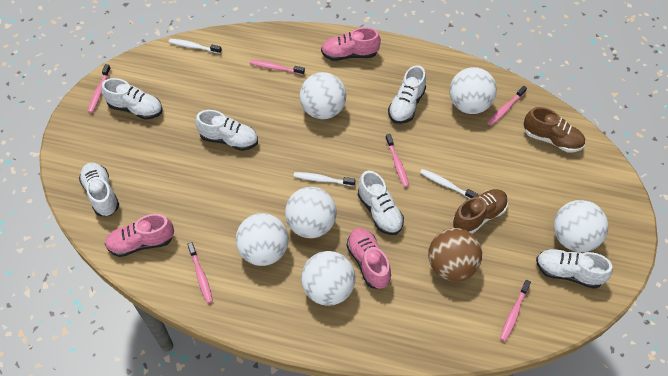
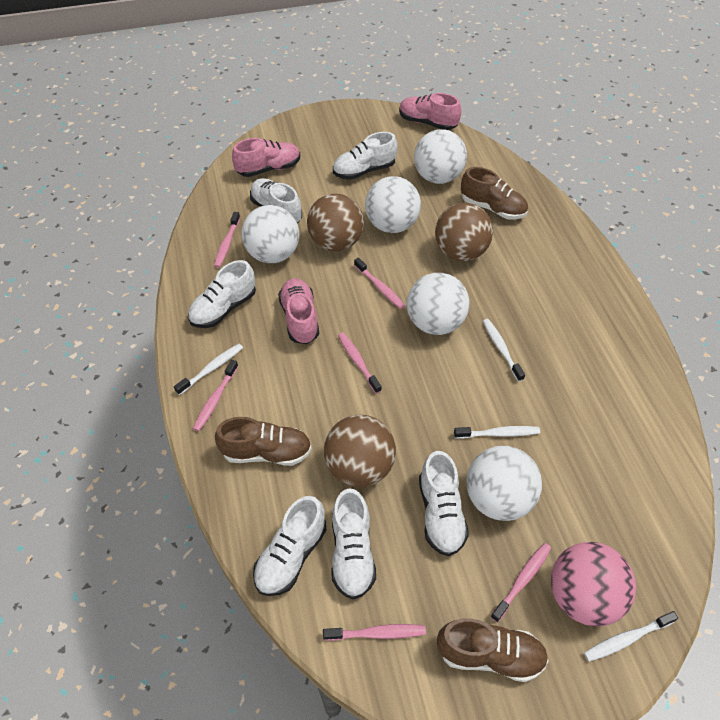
brown ball: [428,228,482,281] = 1 -> [307,194,364,251] [324,415,396,487] [435,203,493,261] = 3
brown shoe: [453,189,508,234] [524,107,585,153] = 2 -> [215,417,312,466] [437,618,549,682] [461,167,528,220] = 3
pink ball: none = 0 -> [551,542,636,627] = 1
white ball: [236,213,288,266] [285,187,337,238] [300,72,346,119] [301,251,355,306] [449,67,497,114] [554,200,608,252] = 6 -> [241,205,300,263] [365,176,421,233] [407,273,470,335] [414,129,467,184] [466,446,542,521] = 5
white toothbrush: [168,39,222,54] [294,172,355,186] [420,169,478,199] = 3 -> [174,344,243,395] [454,426,540,439] [483,319,525,382] [584,611,678,662] = 4

